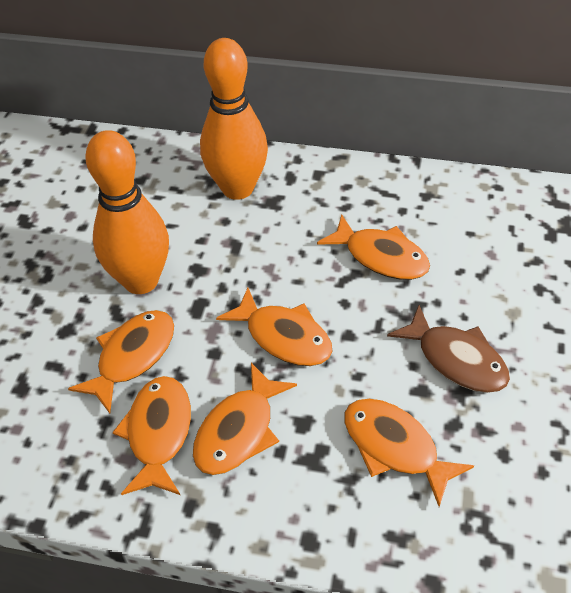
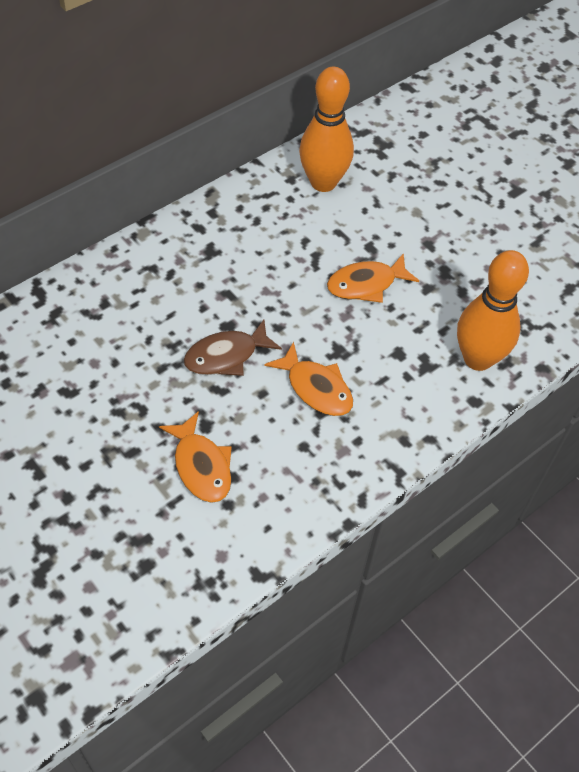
orange fish: [68,310,174,413] [112,376,191,495] [193,363,297,475] [216,288,332,366] [317,214,430,280] [344,399,474,507] = 6 -> [159,411,232,503] [264,342,353,416] [327,253,419,303] = 3

